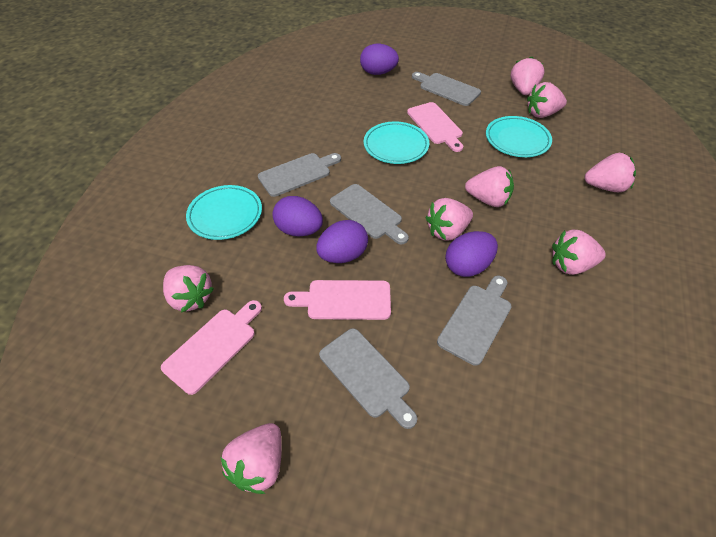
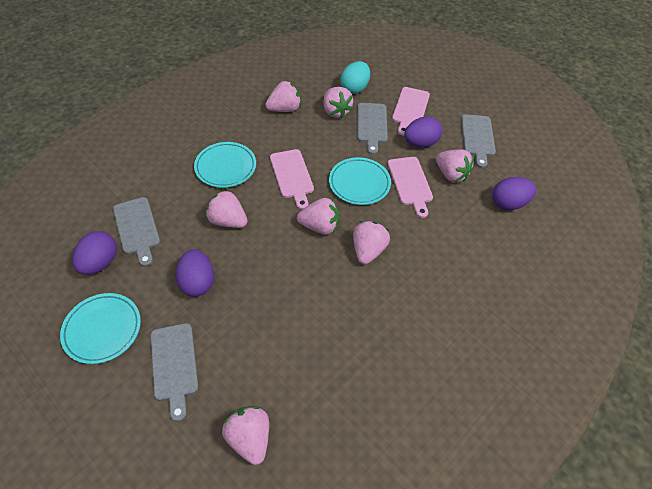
grey cutting board: [258,153,341,197] [319,328,417,429] [330,184,409,244] [412,72,481,106] [437,276,512,366] = 5 -> [113,197,160,267] [151,323,198,422] [357,103,388,155] [461,114,496,168] = 4
pink strawberry: [163,265,214,313] [220,423,282,494] [425,198,473,241] [465,166,514,207] [511,57,544,95] [527,82,567,118] [552,229,606,275] [585,153,636,192] = 8 -> [206,190,248,228] [222,406,269,465] [265,81,301,112] [297,198,339,235] [324,87,353,118] [353,221,390,264] [436,149,474,183] = 7
turquoise egg: none = 0 -> [340,61,370,94] = 1

